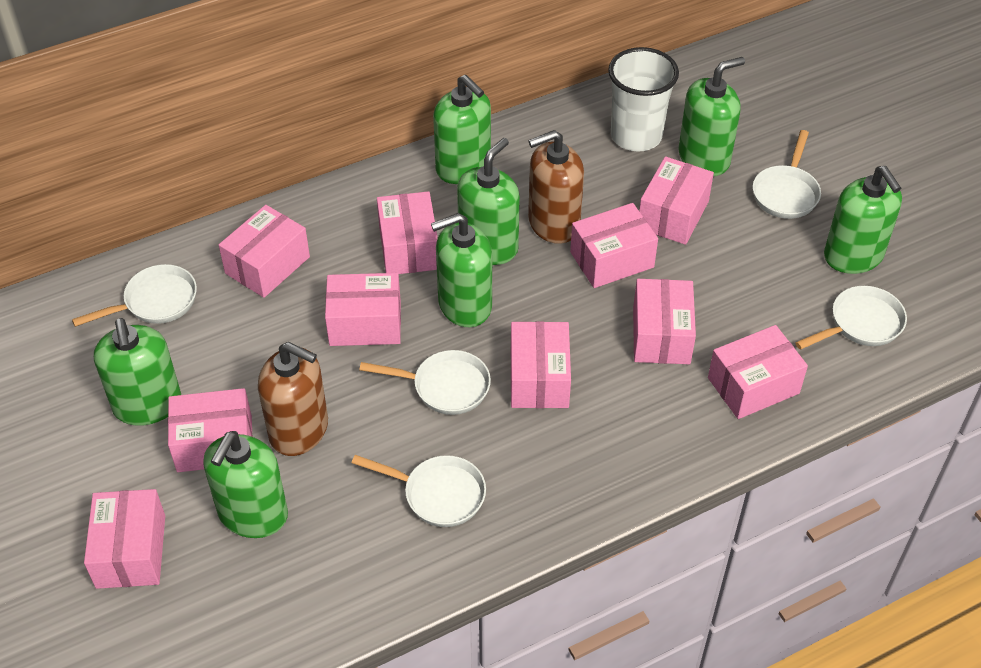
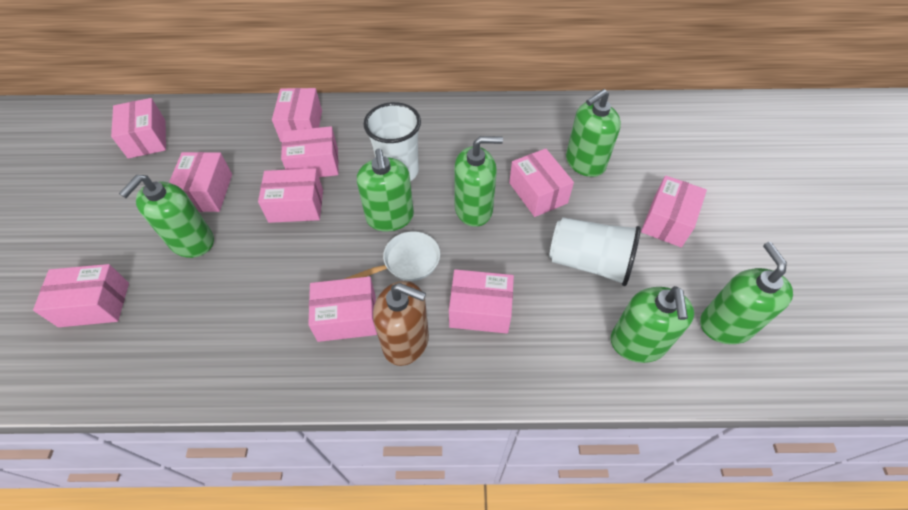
brown soap dispenser: [258,342,328,456] [528,130,584,244] = 2 -> [373,281,429,366] = 1
green soap dispenser: [94,318,181,426] [203,431,288,538] [431,213,492,327] [433,75,491,184] [457,138,520,265] [678,57,745,176] [824,166,902,274] = 7 -> [119,175,214,258] [357,149,414,232] [454,136,503,227] [566,89,621,177] [611,286,694,363] [700,242,793,344] = 6
white cup: [608,47,679,152] = 1 -> [364,102,421,181] [549,217,641,286] = 2
white pan: [72,264,197,327] [352,455,486,527] [359,350,491,415] [753,130,821,219] [795,286,907,350] = 5 -> [344,231,440,281] = 1

